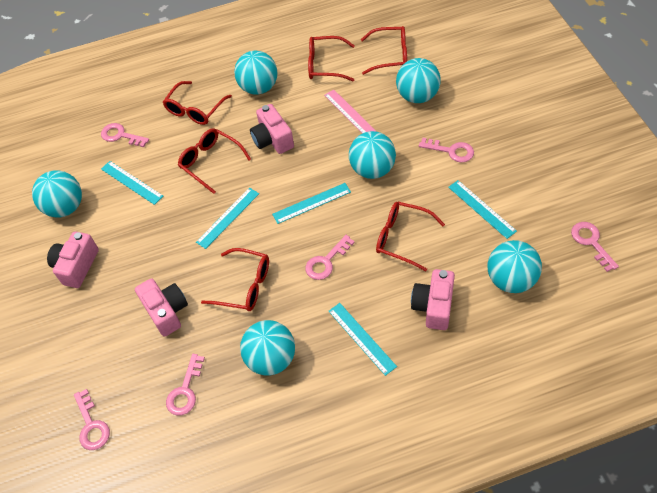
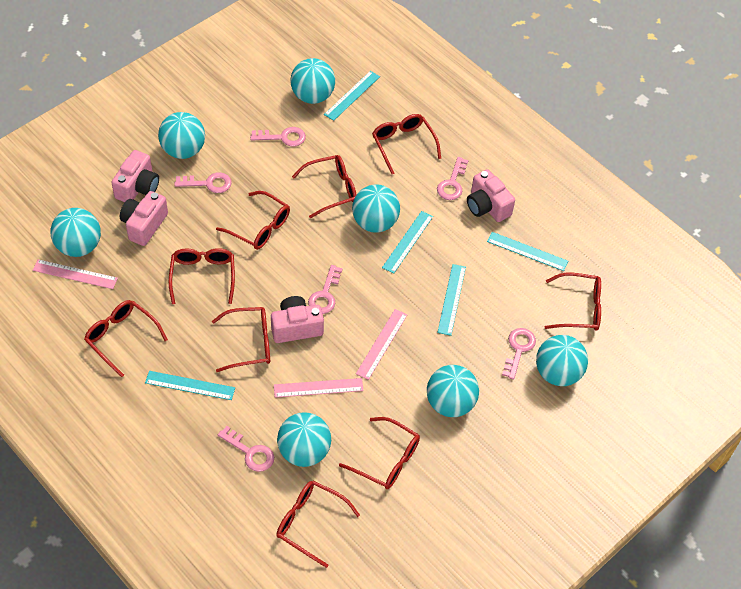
pink ruler: [324,90,377,133] = 1 -> [33,259,118,289] [274,378,363,398] [356,309,407,380] = 3
red glasses: [163,81,232,125] [178,128,251,194] [201,248,269,311] [308,36,355,81] [361,26,407,75] [376,202,445,271] = 6 -> [84,300,168,377] [169,248,235,304] [212,307,270,372] [216,191,290,250] [276,481,360,568] [292,155,357,218] [339,417,420,489] [372,114,441,174] [544,272,601,331] = 9
turquoise ball: [32,170,82,217] [234,51,277,95] [240,320,295,376] [349,131,396,179] [396,58,441,103] [488,240,542,293] = 6 -> [51,208,101,257] [158,112,205,159] [277,412,331,467] [291,58,335,104] [352,184,400,233] [427,365,479,417] [536,335,588,386] = 7

